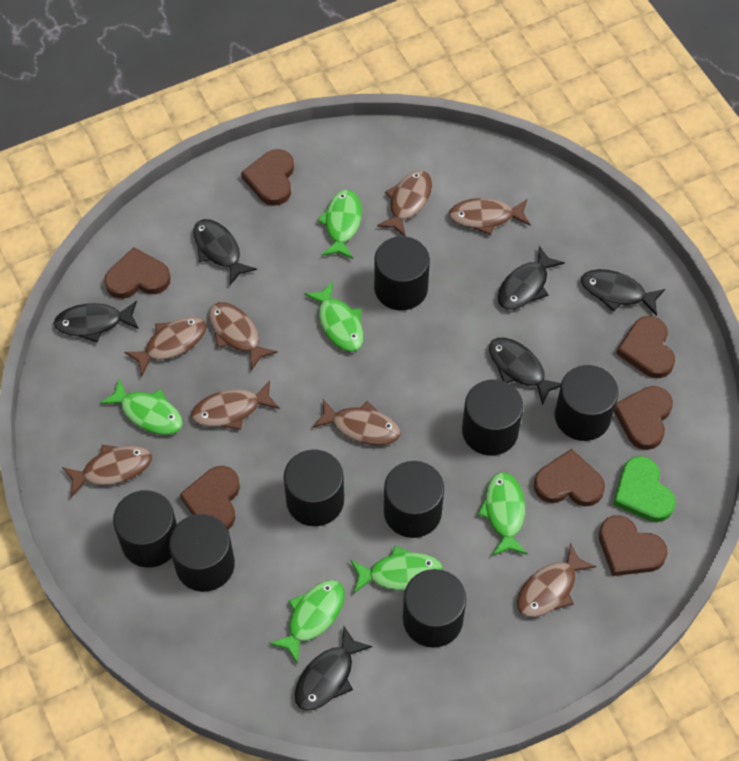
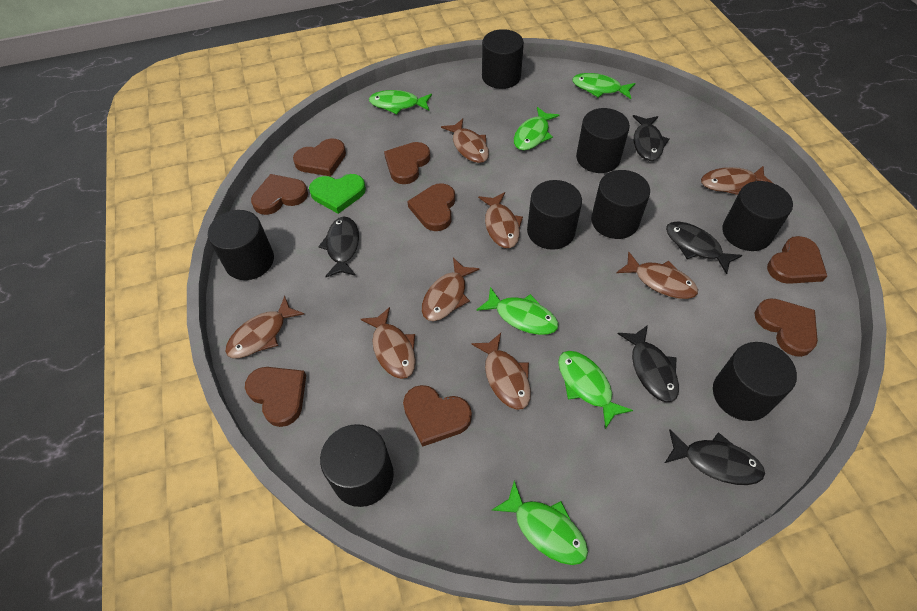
black fish: [53,301,139,343] [193,219,257,285] [294,626,373,711] [489,338,561,405] [498,246,565,310] [581,269,665,316] = 6 -> [318,216,359,277] [618,325,679,402] [633,115,669,161] [665,430,765,485] [666,222,742,274] = 5
brown heart: [104,247,171,299] [180,466,240,530] [241,149,294,206] [534,449,605,506] [599,515,668,576] [614,386,673,450] [616,316,675,378] = 7 -> [245,367,306,427] [251,174,308,215] [293,138,346,176] [384,142,430,184] [403,385,472,447] [407,183,455,231] [754,298,818,357] [767,236,827,284] = 8

